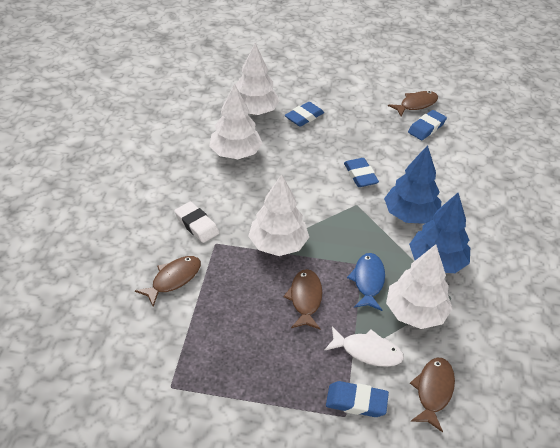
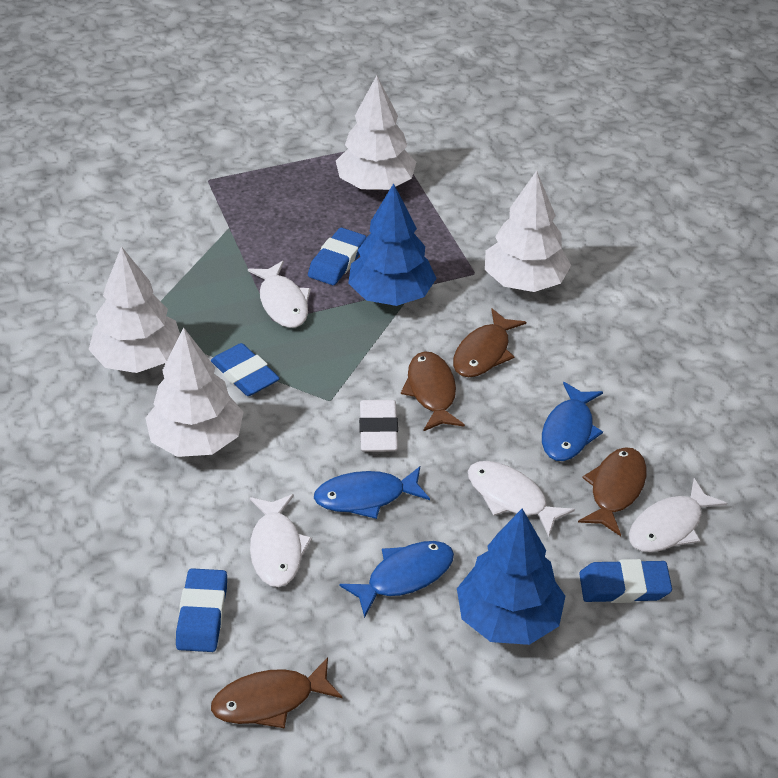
blue fish: [347,253,385,311] = 1 -> [314,466,430,519] [339,541,454,618] [542,382,603,461] = 3
white fish: [324,326,404,367] = 1 -> [248,261,311,328] [250,494,312,587] [468,461,575,537] [629,478,727,552] = 4

